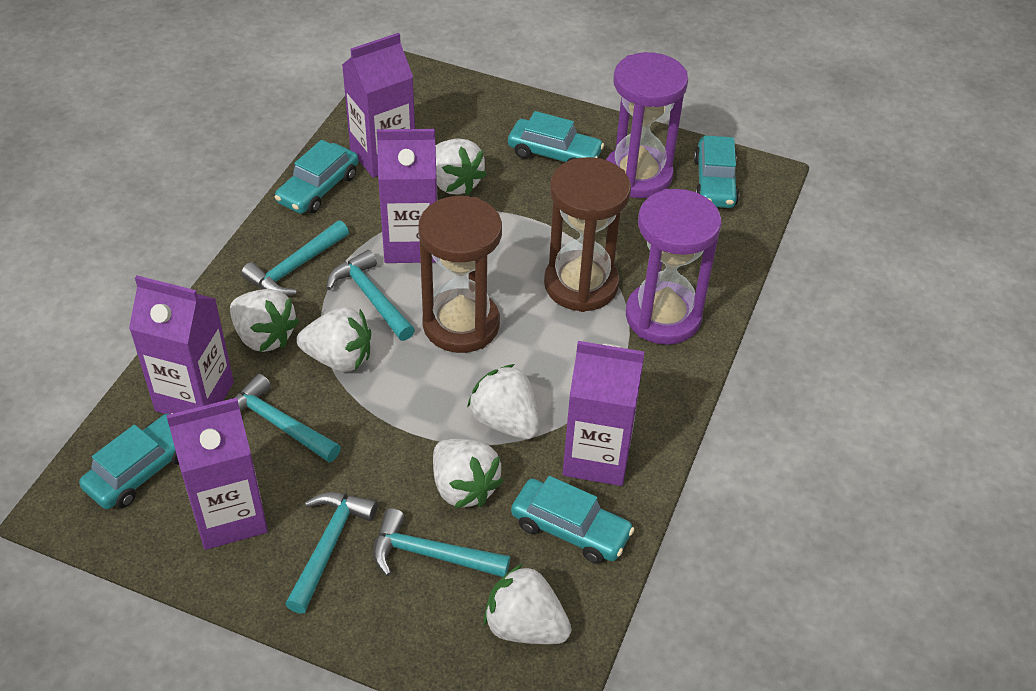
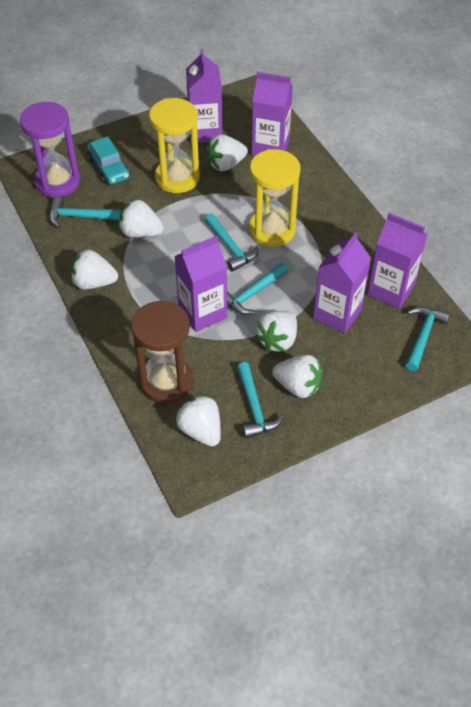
brown hourglass: [418,196,502,353] [544,157,631,312] = 2 -> [131,301,193,404] = 1
purple hourglass: [606,52,688,198] [626,189,721,345] = 2 -> [20,102,80,197] = 1
turquoise car: [79,413,179,509] [274,140,358,214] [508,111,604,162] [511,476,634,564] [694,135,739,208] = 5 -> [87,136,129,185] = 1
yellow hourglass: none = 0 -> [149,98,200,193] [249,149,301,247] = 2

